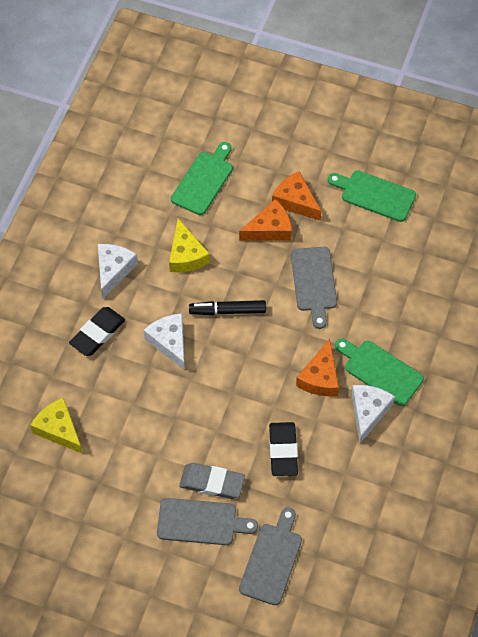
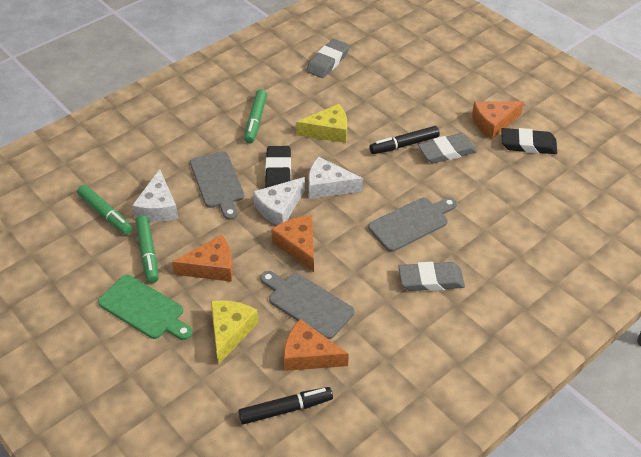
black marker: [189,300,266,315] = 1 -> [238,387,333,424] [369,126,440,154] = 2
green cutting board: [171,142,233,215] [328,170,416,222] [335,338,424,406] = 3 -> [98,275,193,340] = 1
green marker: none = 0 -> [77,185,132,235] [135,215,159,283] [244,89,267,143] = 3
grey eraser: [179,463,245,499] = 1 -> [306,39,350,78] [398,262,465,291] [418,133,477,164] = 3
orange cheese: [239,199,292,241] [272,171,321,221] [296,339,339,396] = 3 -> [172,235,233,282] [271,215,314,272] [284,319,349,371] [472,101,524,139] = 4

